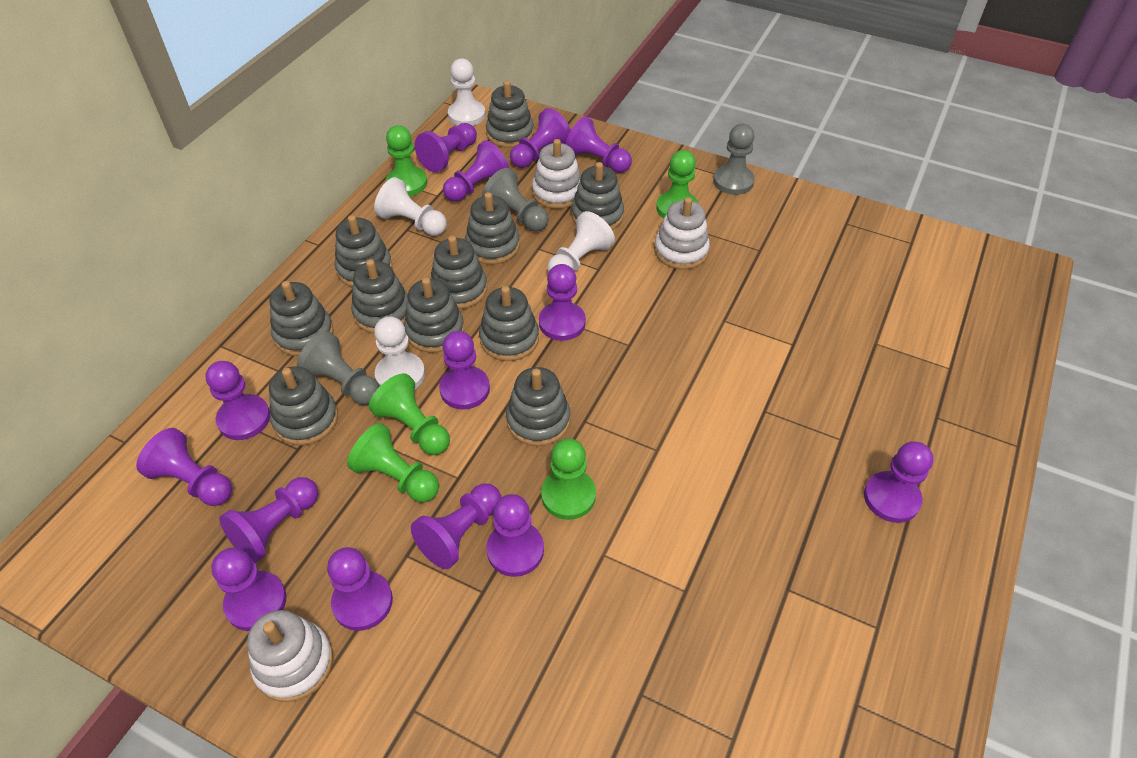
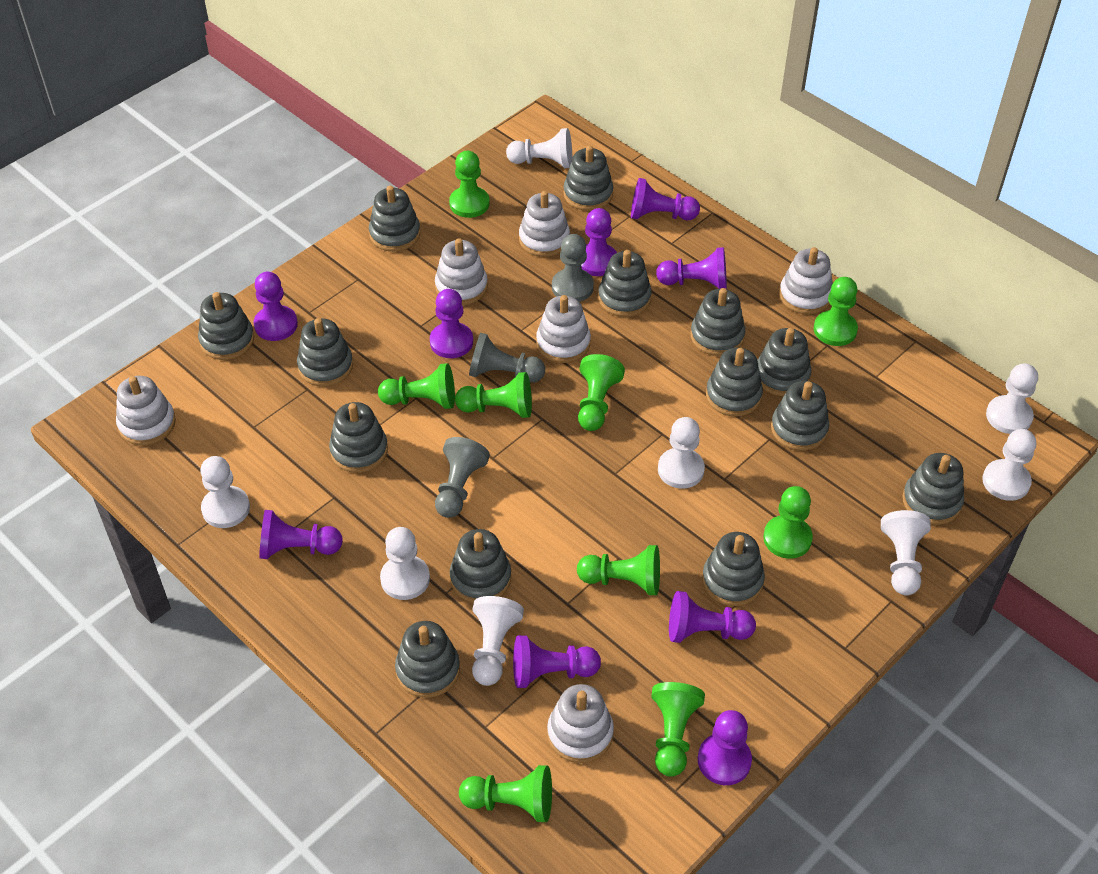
green pawn: [347,423,439,502] [369,373,450,455] [386,125,427,196] [541,438,596,520] [656,150,698,218] = 5 -> [378,363,455,409] [449,151,490,218] [455,372,532,418] [459,765,552,822] [577,545,660,595] [578,354,625,431] [651,682,705,777] [763,486,813,559] [814,277,858,346] = 9
grey stacking toy: [269,281,334,356] [269,366,338,446] [335,215,392,287] [351,259,408,333] [404,278,464,353] [430,236,487,309] [465,192,520,265] [479,286,539,361] [486,81,534,148] [506,367,570,446] [572,162,624,230] = 11 -> [198,292,254,360] [297,318,353,387] [329,402,388,473] [369,186,420,252] [395,621,460,698] [450,529,511,603] [563,145,613,211] [598,250,652,317] [690,288,745,356] [702,532,765,606] [706,347,763,417] [757,328,811,396] [771,381,829,451] [902,453,964,525] = 14
purple pawn: [136,428,232,506] [206,361,270,440] [211,548,286,631] [219,477,318,563] [327,547,393,631] [411,483,501,569] [415,123,477,172] [439,331,490,409] [443,140,509,202] [486,494,544,577] [510,108,571,168] [539,264,586,341] [566,116,632,173] [864,441,933,523] = 14 -> [254,272,298,341] [259,510,343,559] [430,289,473,358] [513,635,601,688] [581,208,617,276] [631,178,700,221] [656,247,727,289] [669,591,756,643] [698,710,752,785] = 9
white pawn: [374,177,447,236] [374,316,425,390] [448,58,485,126] [547,211,615,273] = 4 -> [201,456,250,528] [380,527,430,600] [472,596,524,686] [506,128,572,168] [658,417,705,489] [881,510,931,596] [982,429,1036,501] [986,363,1038,434] = 8
white stacking toy: [247,610,333,702] [532,139,581,209] [654,197,710,269] = 3 -> [116,376,176,445] [435,238,488,305] [519,191,570,257] [536,295,591,363] [547,684,614,763] [779,247,833,314] = 6

